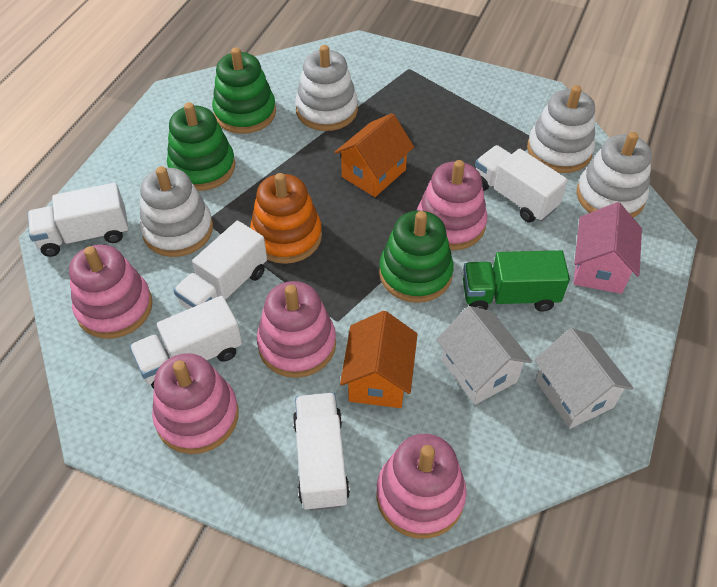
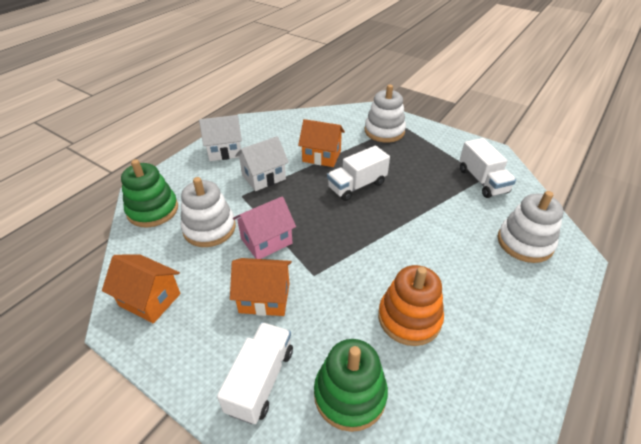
green stacking toy: [167,102,235,191] [212,47,276,134] [379,211,454,303] = 3 -> [121,159,178,228] [314,339,388,432] = 2
green truck: [463,250,570,312] = 1 -> none = 0
orange house: [334,113,414,197] [340,311,418,408] = 2 -> [102,254,180,324] [230,258,292,316] [298,119,345,167] = 3
pink stacking toy: [69,244,153,339] [152,353,239,454] [257,281,336,378] [377,434,467,539] [417,160,487,250] = 5 -> none = 0
white stacking toy: [140,166,213,257] [295,45,358,131] [527,85,595,173] [576,132,652,217] = 4 -> [181,177,236,247] [365,85,406,143] [498,191,564,263] = 3
white truck: [28,183,129,257] [129,296,242,389] [173,221,267,310] [293,393,350,511] [475,145,568,222] = 5 -> [217,322,293,424] [327,145,390,201] [460,138,516,198] = 3

